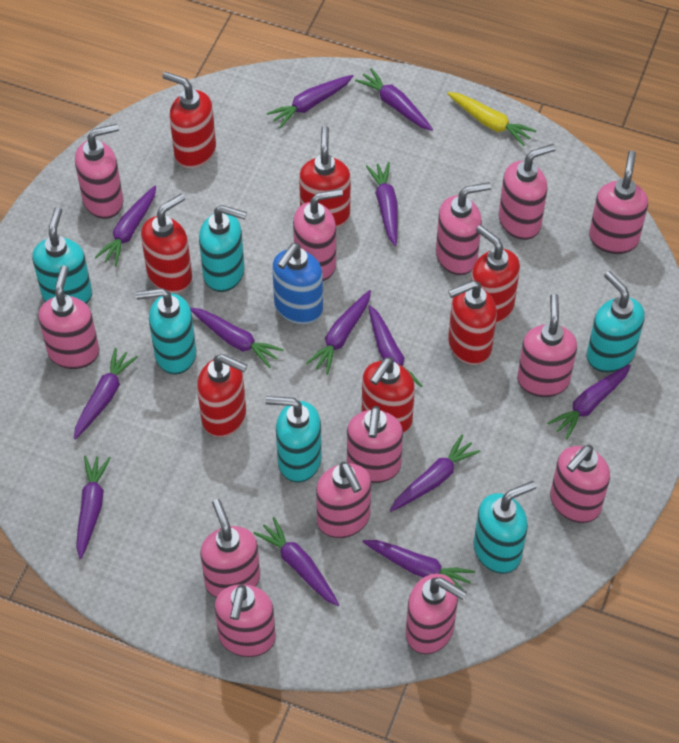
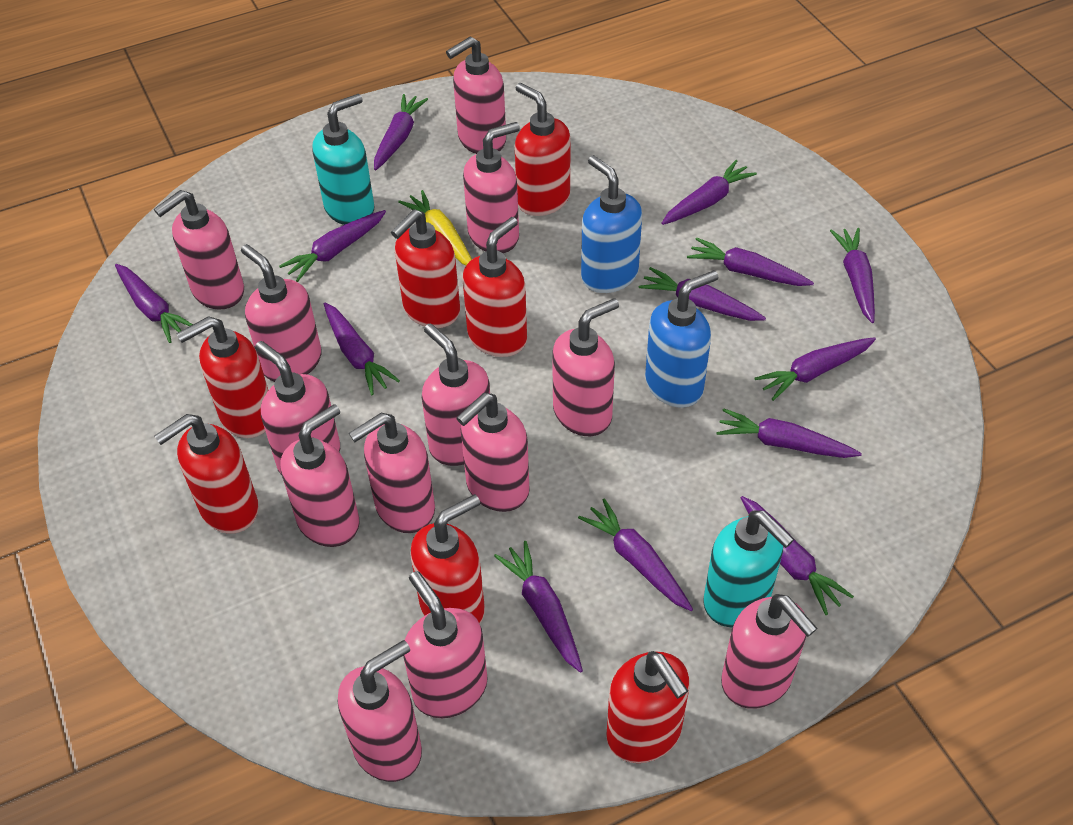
blue soap dispenser: [272,243,323,324] = 1 -> [581,155,642,293] [645,270,718,408] = 2
turquoise soap dispenser: [32,207,92,304] [136,288,196,375] [199,205,247,292] [266,396,322,483] [473,481,536,574] [587,271,645,373] = 6 -> [312,94,374,225] [703,510,794,627] = 2

